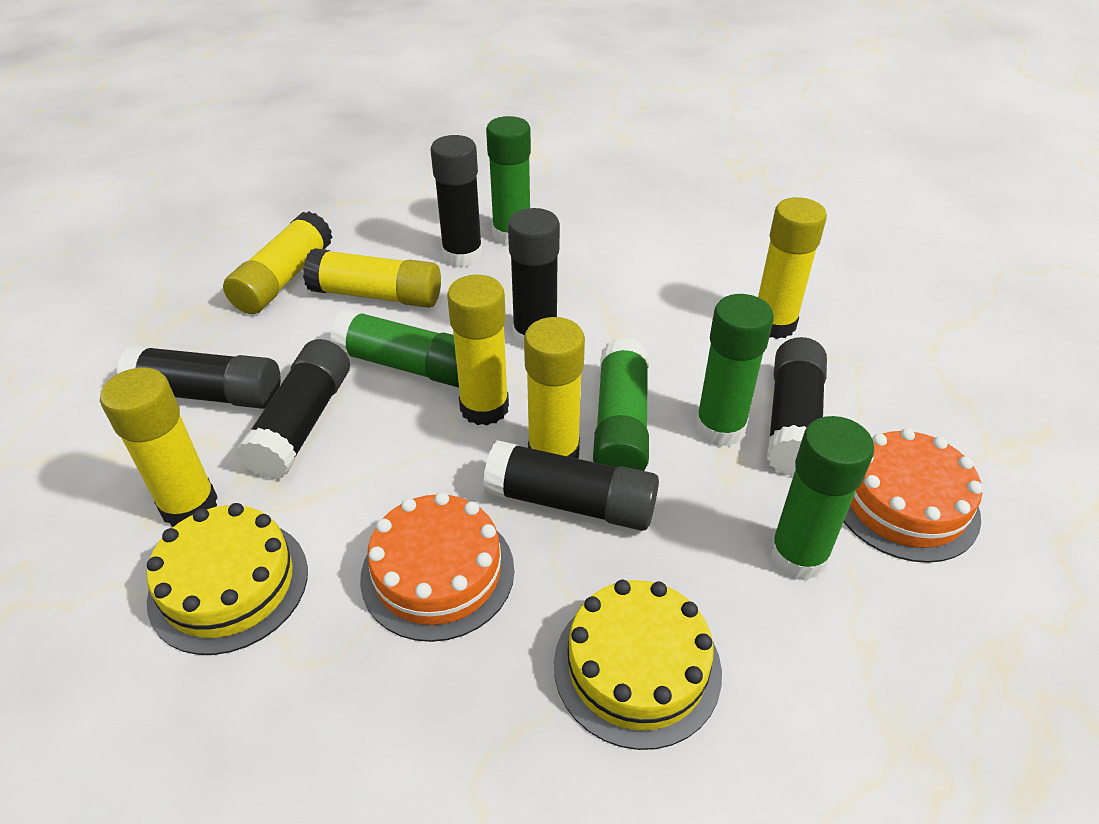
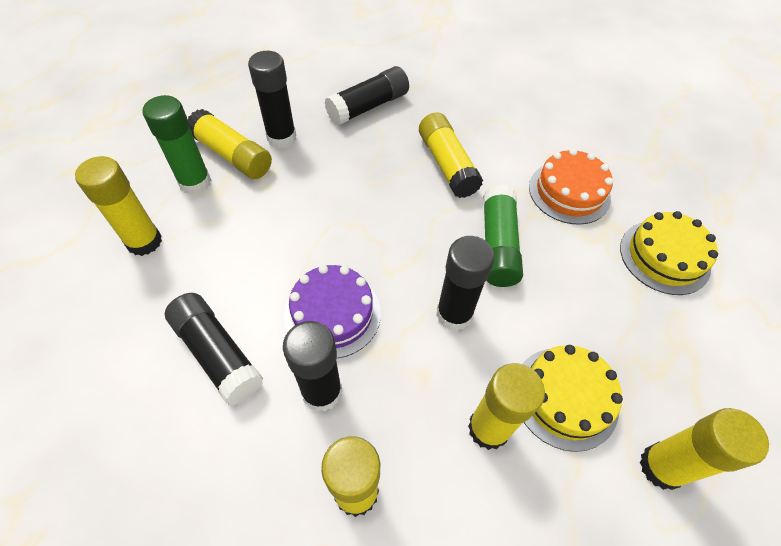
black glue stick: [117,345,281,409] [236,339,350,480] [430,135,483,267] [483,440,659,531] [508,208,560,348] [767,337,827,476] = 6 -> [165,293,263,405] [248,51,296,148] [283,321,342,412] [325,66,409,126] [436,236,495,331] = 5
green glue stick: [330,309,459,388] [486,116,531,246] [593,338,649,471] [695,294,774,447] [769,416,874,580] = 5 -> [142,95,211,194] [483,185,523,287] = 2
orange cake: [360,492,514,642] [844,428,983,563] = 2 -> [529,149,613,225] = 1
purple cake: none = 0 -> [284,265,381,359] = 1

